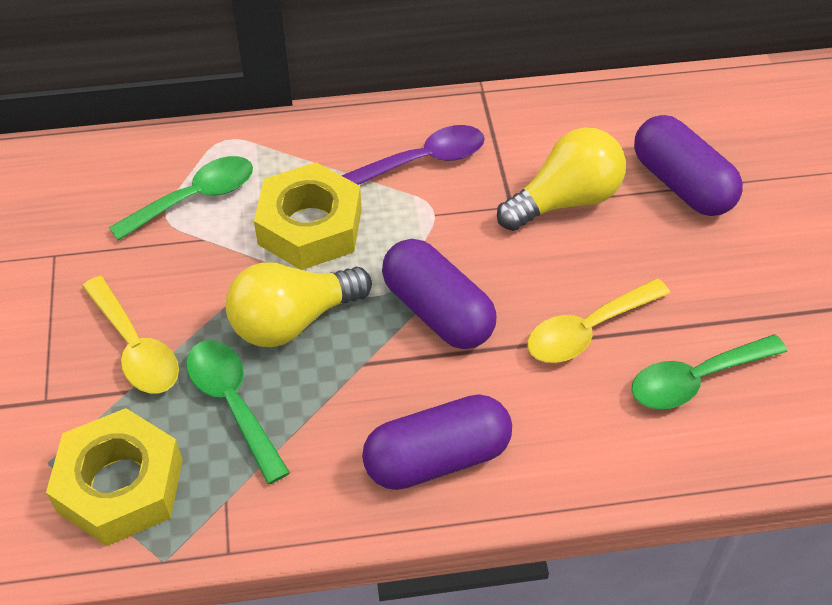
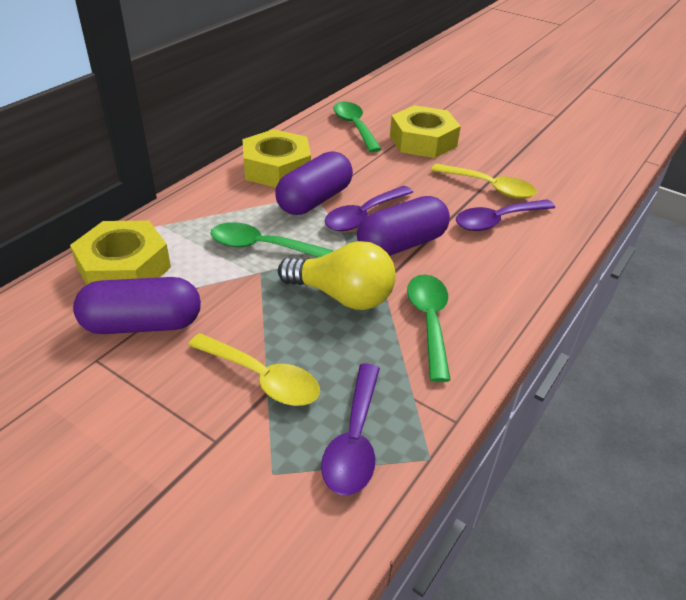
purple spoon: [341,125,485,185] = 1 -> [321,363,380,495] [325,186,413,231] [456,199,555,231] = 3
yellow light bulb: [226,262,372,347] [497,128,626,231] = 2 -> [278,241,396,310] = 1
yellow nut: [46,408,183,546] [254,162,362,270] = 2 -> [70,221,171,285] [242,129,311,188] [390,105,461,158] = 3

